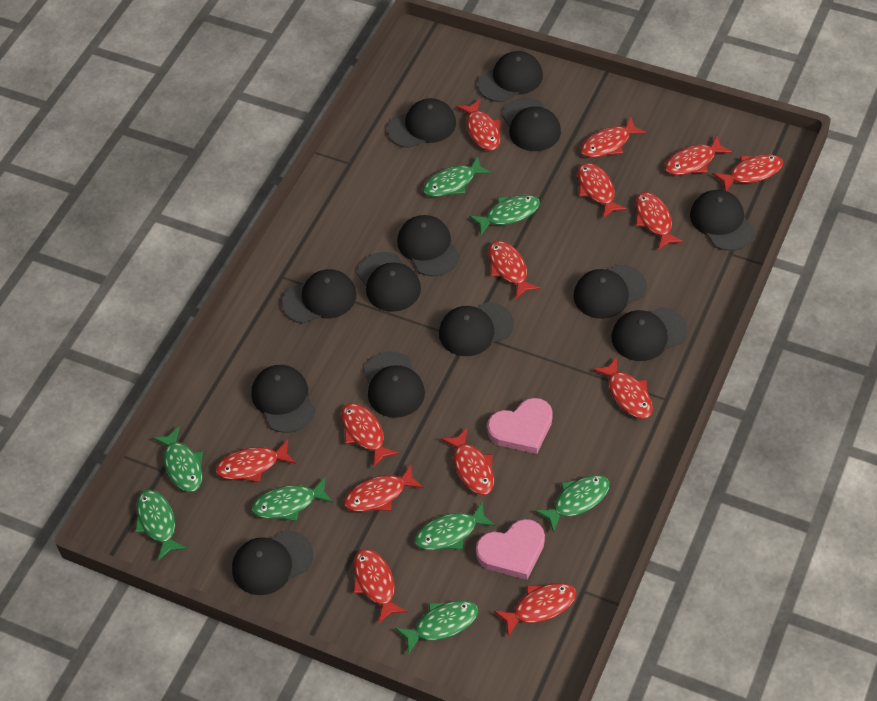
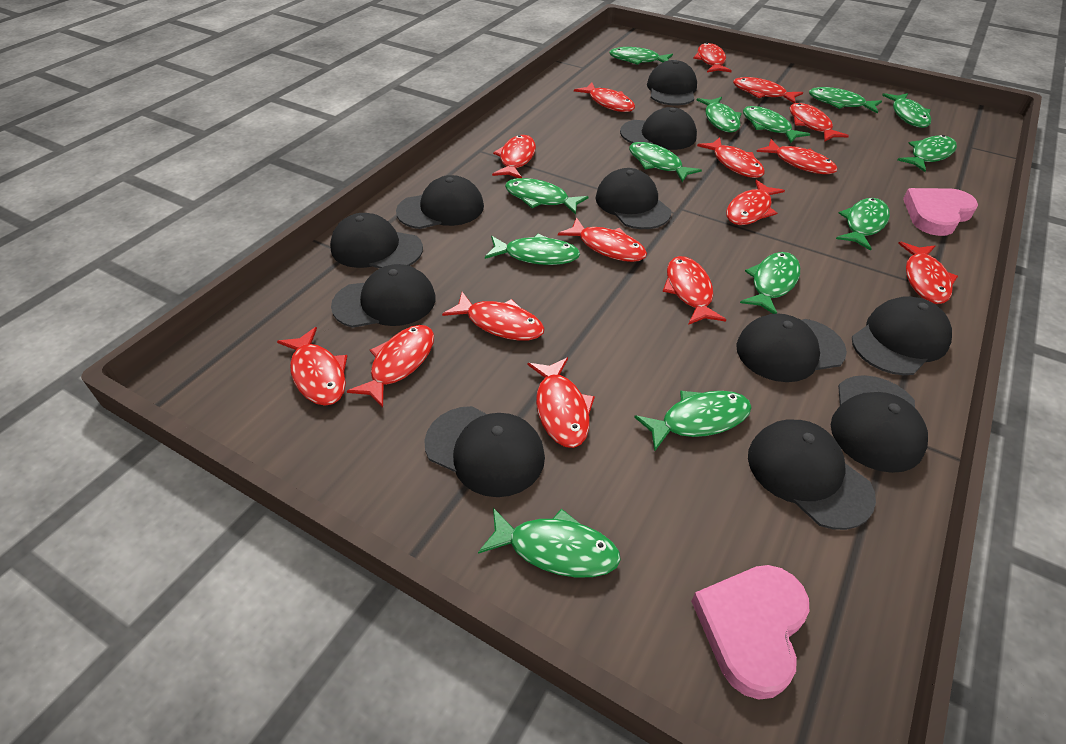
black cap: [232,530,313,595] [252,365,315,433] [281,269,357,323] [357,252,421,312] [364,351,425,418] [387,98,456,148] [397,215,460,276] [439,302,514,356] [477,51,543,102] [502,98,561,151] [573,264,647,319] [611,307,687,361] [690,190,755,251] = 13 -> [330,213,423,268] [331,264,436,328] [396,175,484,229] [424,406,545,497] [596,168,671,229] [620,107,697,150] [647,60,697,105] [736,313,847,382] [748,420,876,530] [831,375,928,473] [852,296,952,375] = 11
green fish: [135,490,187,561] [153,426,203,492] [252,478,333,521] [395,600,479,655] [414,502,496,550] [423,156,492,197] [469,195,540,235] [535,475,610,533] = 8 -> [478,508,621,577] [485,234,580,265] [505,178,589,215] [609,47,673,65] [629,142,702,182] [634,391,752,452] [697,97,742,133] [740,252,800,314] [743,106,810,143] [809,87,882,114] [836,198,890,251] [882,93,931,128] [897,135,957,172] = 13
red fish: [215,440,296,482] [341,403,399,468] [344,465,424,512] [353,549,407,624] [441,428,494,495] [456,99,501,151] [488,240,540,300] [494,583,576,637] [577,163,627,218] [580,117,647,158] [593,357,653,419] [635,192,684,250] [665,136,732,175] [713,154,783,191] = 14 -> [277,327,347,406] [347,325,434,407] [442,292,545,341] [492,135,536,178] [527,357,595,448] [558,217,647,262] [574,83,635,112] [663,256,726,325] [693,43,732,72] [697,137,765,178] [726,180,785,225] [733,77,803,103] [756,139,838,174] [790,103,849,142] [898,242,958,304] = 15

